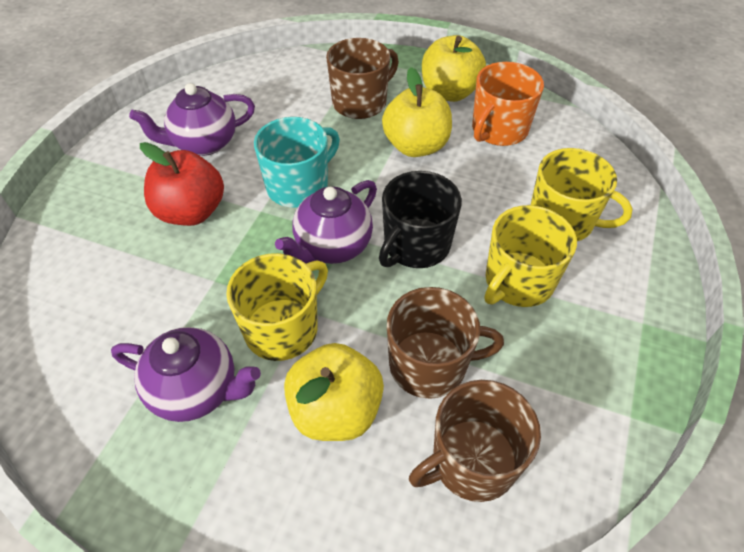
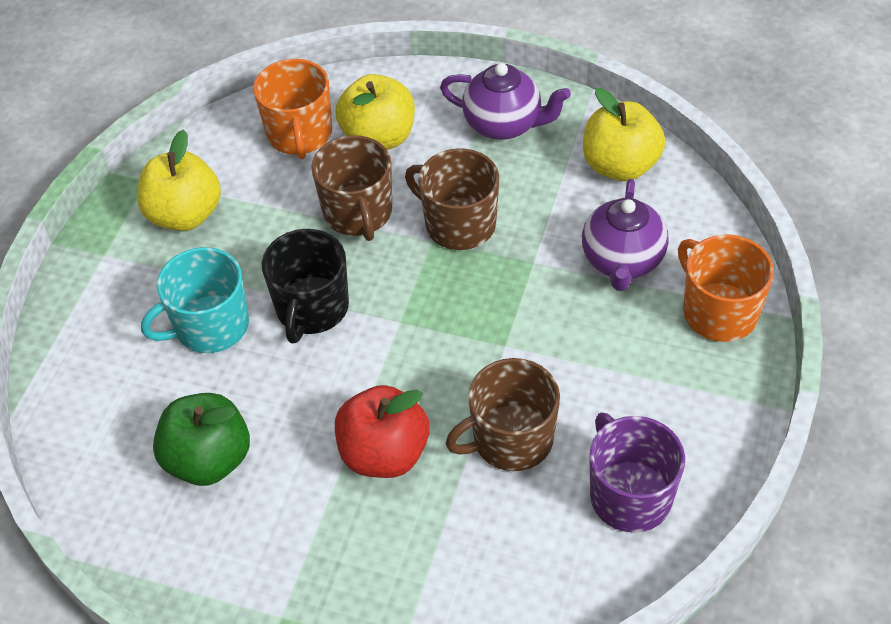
green apple: none = 0 -> [153,393,250,486] = 1
orange mug: [472,62,544,146] = 1 -> [253,59,332,160] [678,234,774,342] = 2
purple mug: none = 0 -> [589,412,685,533] = 1
purple teapot: [111,327,261,422] [129,83,255,156] [275,180,377,264] = 3 -> [440,63,571,140] [582,179,669,291] = 2
yellow mug: [226,253,328,361] [485,205,577,307] [531,148,633,241] = 3 -> none = 0

